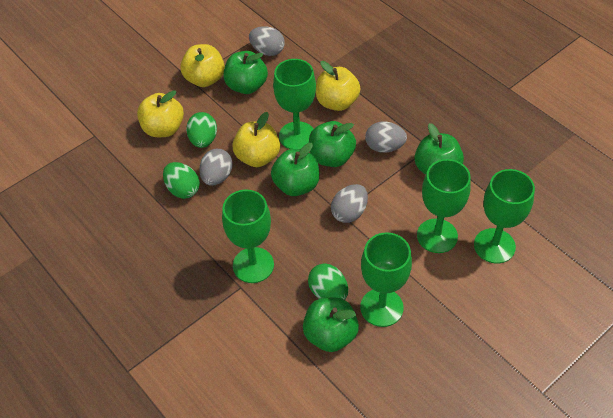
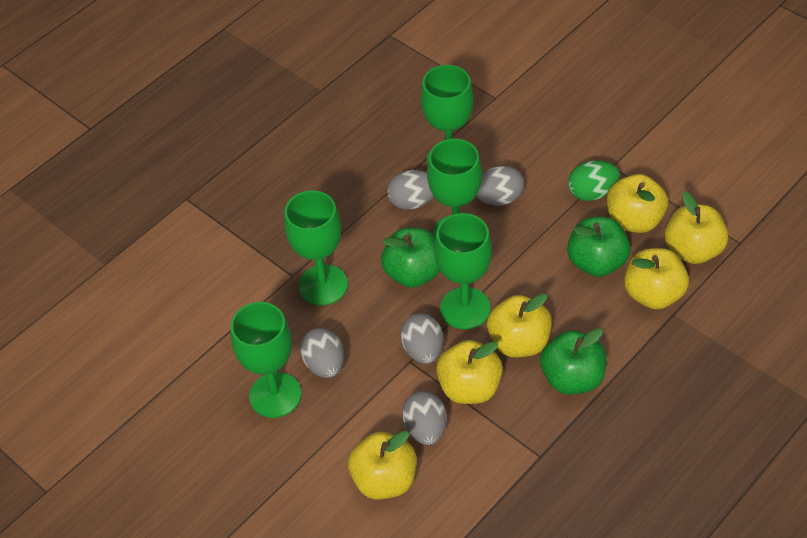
green apple: [224,51,268,94] [271,143,319,196] [303,298,359,352] [309,121,356,167] [415,123,464,175] = 5 -> [381,228,440,288] [540,328,606,394] [567,217,630,277] = 3
green egg: [163,162,200,199] [186,112,217,148] [308,264,348,300] = 3 -> [568,160,620,201] = 1
grey egg: [199,148,233,186] [249,26,285,56] [331,184,368,223] [365,122,407,153] = 4 -> [300,328,344,378] [387,170,434,210] [400,313,444,364] [402,391,447,445] [476,166,524,206] = 5
yellow apple: [137,90,184,137] [180,44,225,87] [232,112,280,167] [316,61,361,111] = 4 -> [348,431,417,500] [436,340,503,404] [487,293,552,357] [607,174,668,233] [624,248,689,310] [665,192,728,264] = 6

